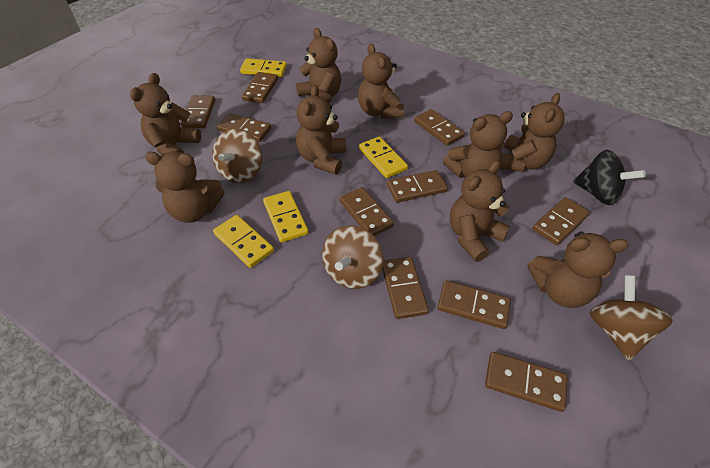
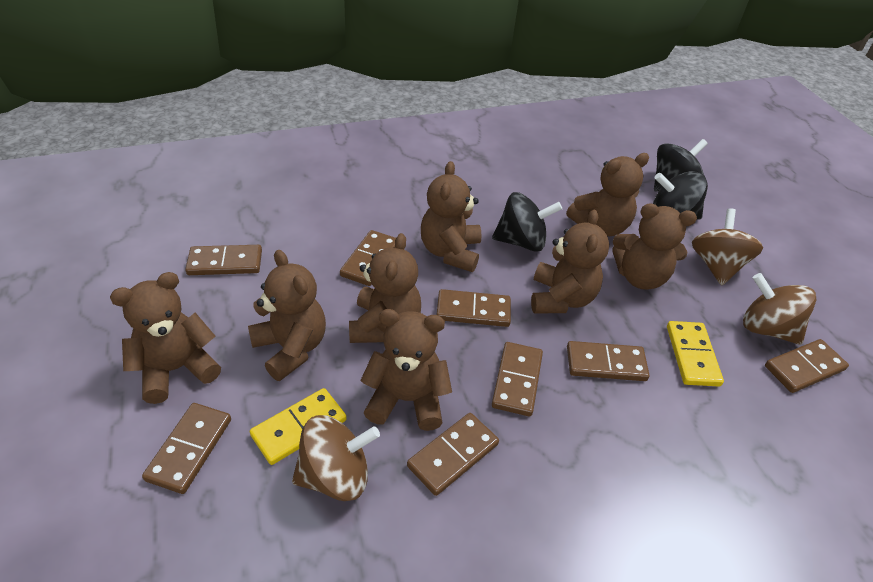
black spinning top: [573,150,646,205] = 1 -> [492,192,562,252] [653,171,708,220] [654,139,708,192] = 3
brown domino: [180,95,215,128] [217,113,272,142] [242,72,278,103] [340,187,394,236] [382,257,429,319] [387,170,448,203] [414,109,465,146] [437,280,511,329] [485,352,567,412] [532,197,590,245] = 10 -> [142,403,231,494] [185,245,262,275] [340,230,396,286] [407,413,499,496] [437,289,511,327] [492,342,543,416] [567,341,649,381] [765,339,849,393] = 8
brown teddy bear: [130,73,201,155] [145,151,225,223] [296,28,341,103] [296,85,346,175] [358,43,404,119] [443,111,513,178] [450,160,510,262] [500,93,565,172] [527,232,629,308] = 9 -> [110,272,221,404] [248,250,326,381] [349,233,421,343] [360,309,452,431] [421,161,481,272] [531,210,609,313] [566,153,649,236] [612,203,697,290] = 8
yellow domino: [213,215,274,268] [240,59,287,77] [263,191,309,242] [359,137,408,178] = 4 -> [250,388,347,465] [667,321,724,387] = 2

